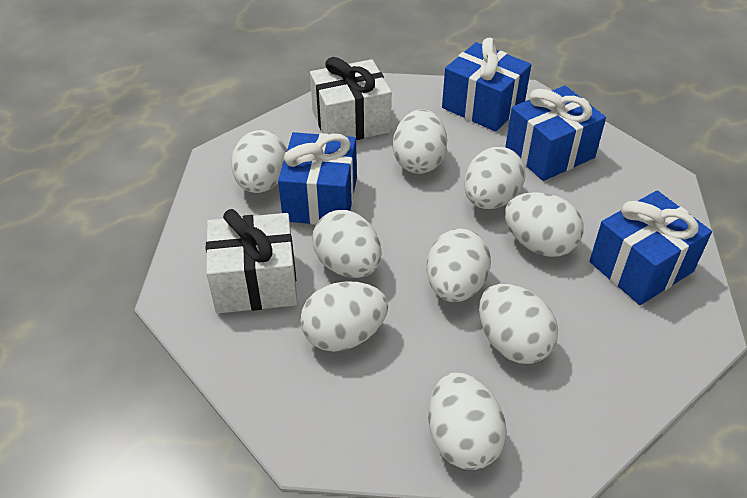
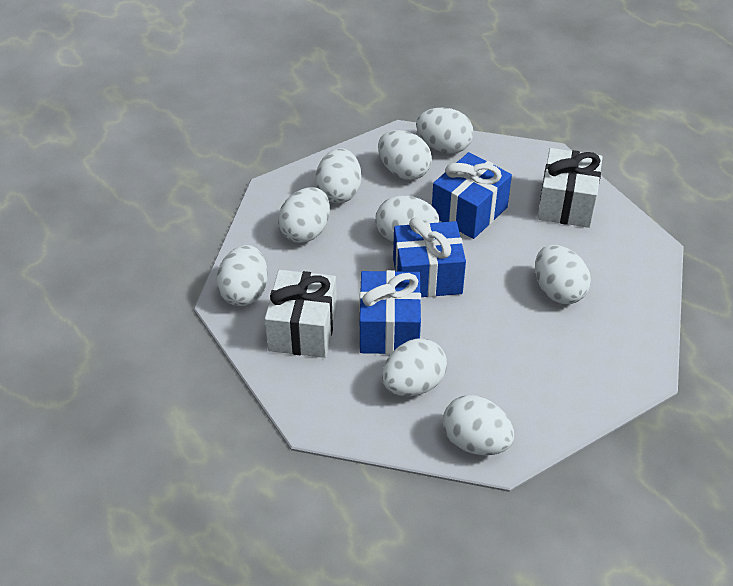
blue gift: [278,132,357,225] [442,38,531,132] [505,86,606,181] [589,191,712,305] = 4 -> [360,270,421,354] [393,217,466,297] [432,152,512,239] = 3

